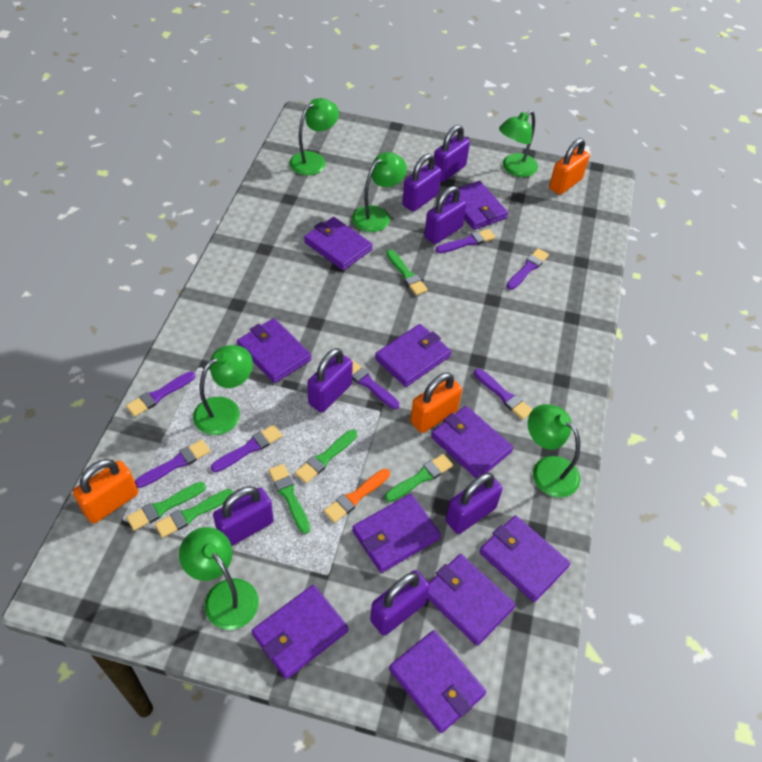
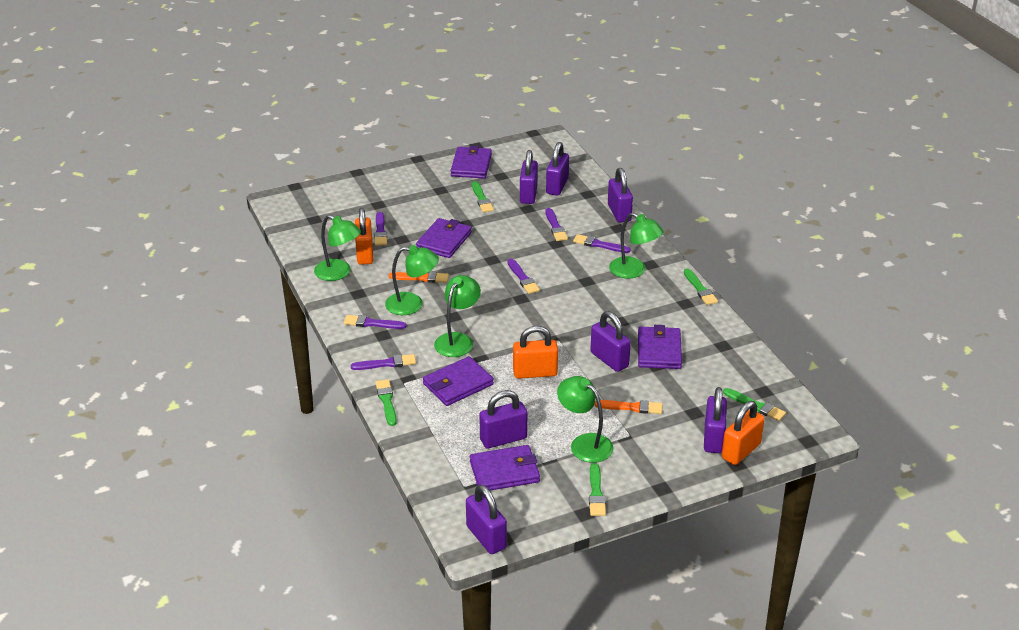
green brush: [126,482,206,531] [155,489,234,538] [269,464,310,534] [295,430,357,483] [385,454,453,502] [386,249,428,295] = 6 -> [375,379,397,426] [472,181,494,212] [589,463,606,516] [684,269,718,305] [723,388,786,421] = 5
green lamp: [179,527,259,630] [193,345,253,435] [290,98,339,175] [352,152,407,232] [499,110,538,177] [528,404,580,498] = 6 -> [314,215,361,281] [385,245,439,315] [434,275,481,357] [557,376,614,463] [609,213,664,279] = 5
orange brush: [324,469,390,523] = 1 -> [389,272,449,283] [595,400,663,414] = 2
purple brush: [126,371,196,417] [135,440,210,488] [211,425,282,472] [352,360,400,409] [436,229,495,253] [474,368,533,420] [506,248,549,290] = 7 -> [343,315,406,329] [351,354,416,370] [374,212,387,246] [507,259,540,294] [545,208,568,241] [573,234,631,253] = 6
purple wallet: [237,318,312,383] [252,585,348,679] [304,217,373,270] [352,494,441,573] [375,324,451,387] [389,630,486,733] [427,554,515,646] [431,406,513,478] [447,181,508,230] [480,515,570,602] = 10 -> [416,218,472,258] [423,356,494,406] [451,145,492,179] [470,445,540,491] [638,325,682,369] = 5

